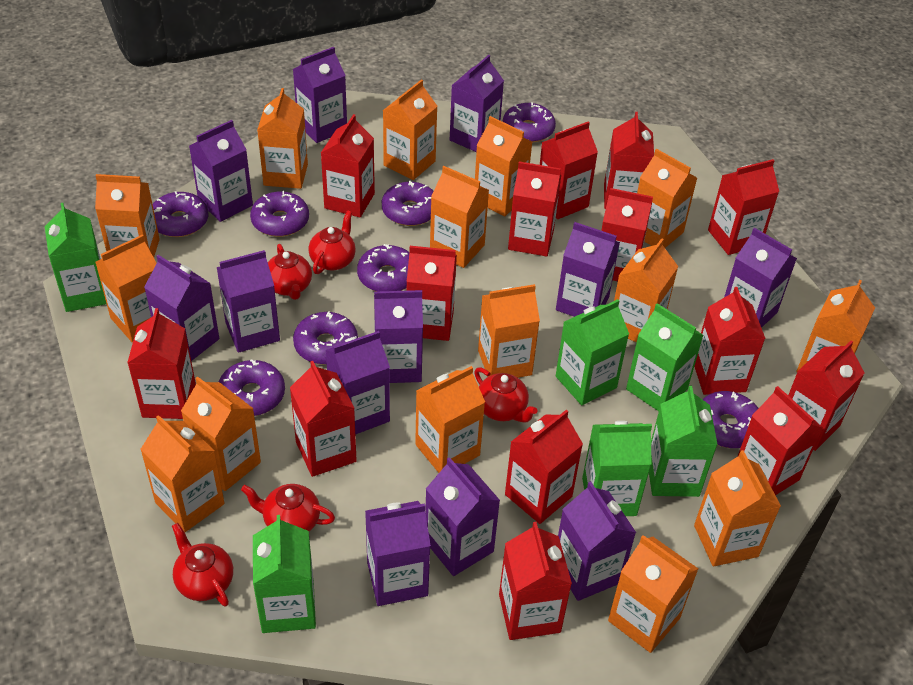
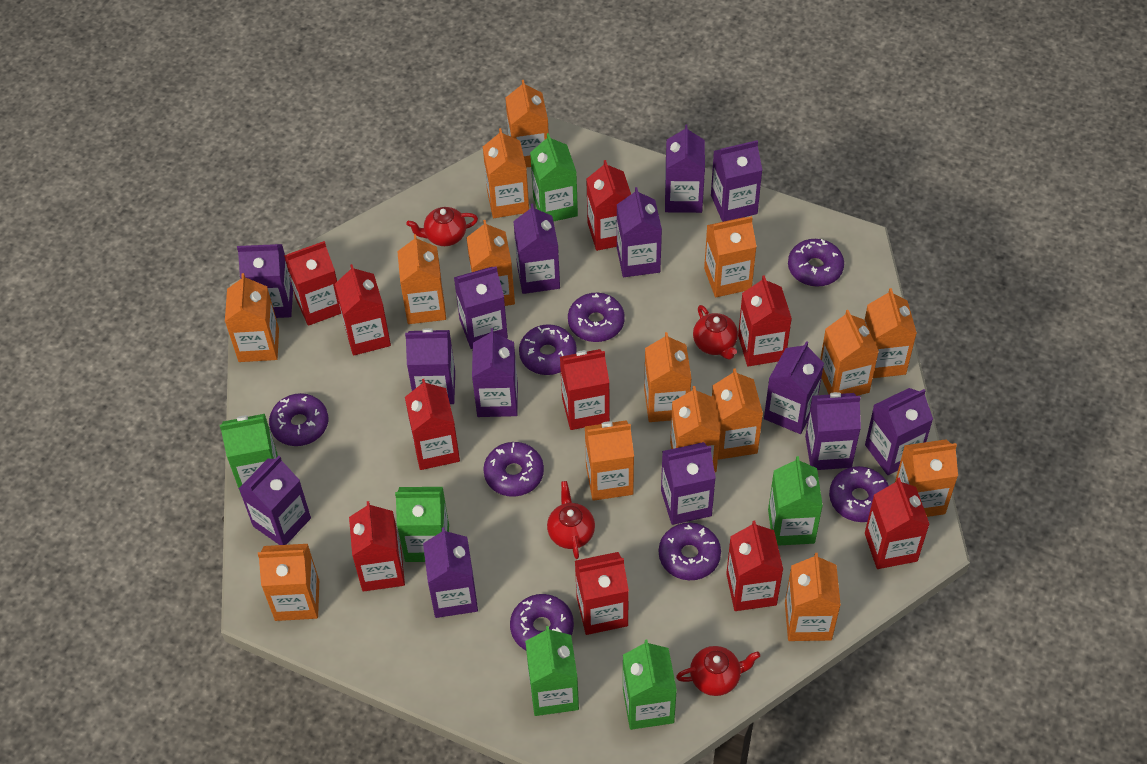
purple carton: [144,255,220,361] [189,120,253,222] [216,250,280,353] [293,47,347,143] [325,331,390,435] [365,501,431,606] [374,290,423,383] [425,457,500,576] [450,55,504,152] [556,222,620,317] [558,481,636,601] [724,228,797,328] = 12 -> [237,244,293,318] [239,456,311,545] [405,328,455,404] [423,527,478,618] [454,266,508,349] [472,328,518,417] [513,204,560,294] [617,187,662,277] [661,442,716,525] [665,125,705,213] [711,140,762,222] [764,341,824,434] [805,392,861,470] [865,388,933,475] = 14
red carton: [127,308,196,419] [290,361,357,477] [321,114,375,217] [407,246,457,341] [499,522,572,640] [505,410,583,524] [508,161,561,257] [540,121,598,219] [601,188,653,281] [604,112,654,209] [694,287,766,395] [708,159,779,255] [737,386,823,495] [788,341,864,451] = 14 -> [284,241,341,326] [335,264,391,356] [349,501,405,592] [405,379,460,470] [560,349,610,430] [575,552,629,635] [586,160,631,251] [726,521,783,611] [738,275,792,367] [865,477,930,569] = 10
red teapot: [172,523,233,606] [241,484,335,531] [268,244,312,300] [308,210,356,274] [474,367,538,423] = 5 -> [406,207,478,246] [547,481,595,559] [676,646,760,696] [693,305,738,360] = 4

